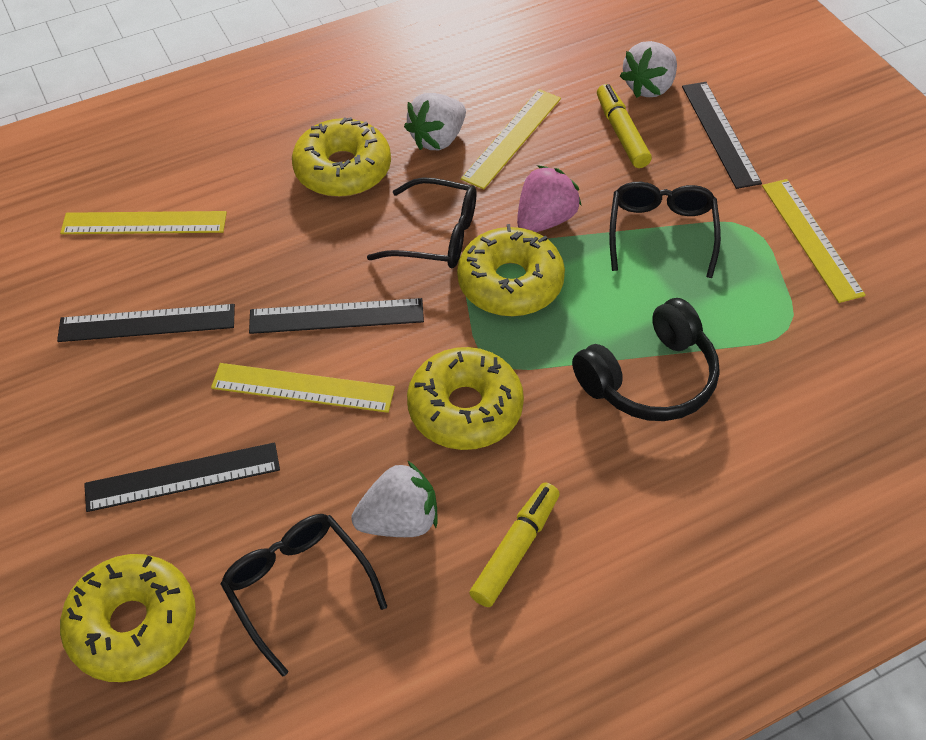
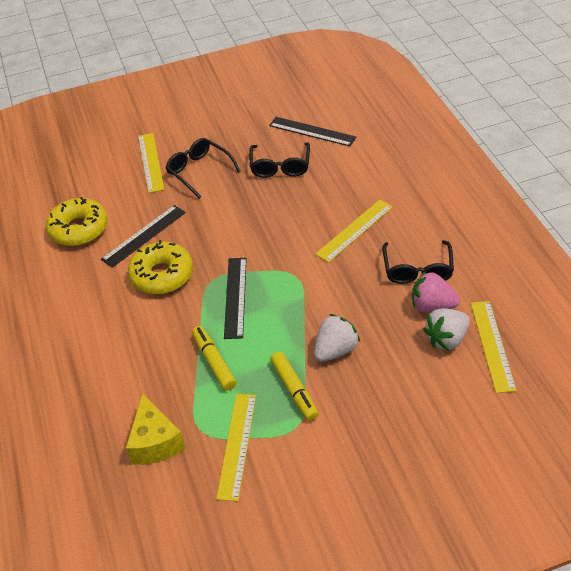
black headphones: [572,298,720,421] = 1 -> none = 0
black ruler: [57,304,235,342] [84,442,280,512] [249,298,424,334] [682,82,762,189] = 4 -> [101,205,186,268] [224,258,247,339] [269,117,356,146] = 3
white strawberry: [351,461,438,537] [404,93,466,150] [620,41,677,98] = 3 -> [314,314,360,362] [423,308,470,351] = 2
yellow cheese: none = 0 -> [126,393,186,465] = 1
yellow donut: [60,554,196,682] [292,117,391,197] [407,347,524,450] [457,224,565,316] = 4 -> [46,197,108,246] [128,240,193,294] = 2

